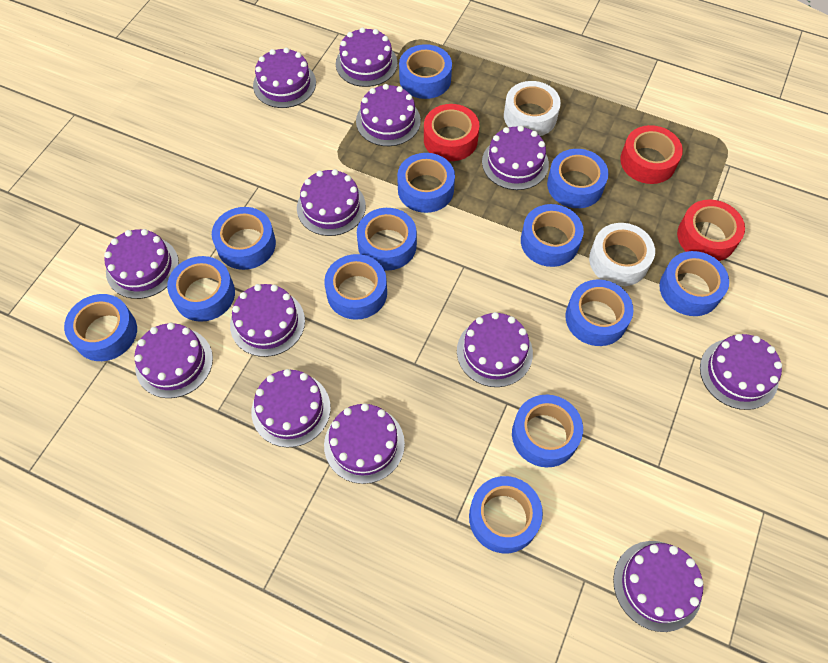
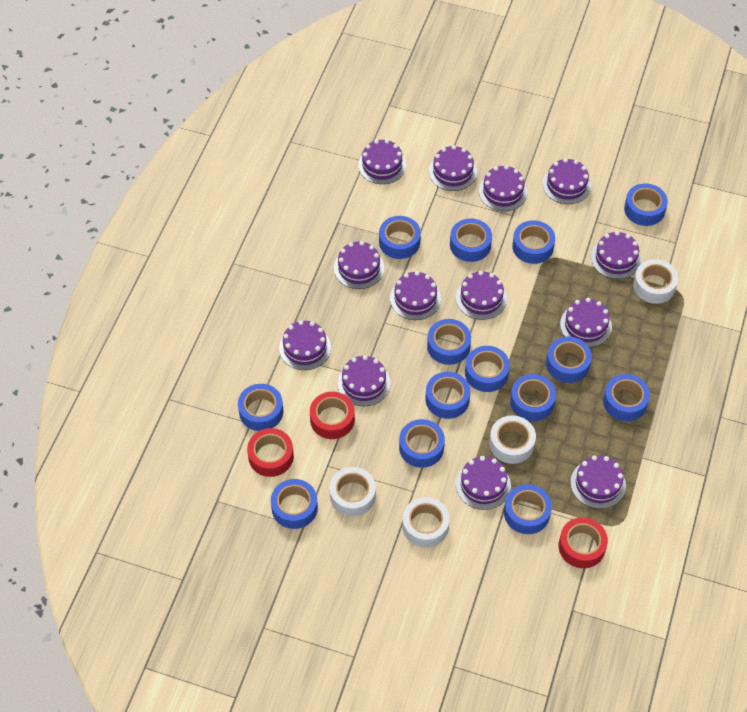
blue tape: [64,294,137,361] [167,256,235,322] [212,207,276,270] [324,254,387,320] [357,208,417,271] [397,153,455,213] [399,44,452,99] [469,476,543,553] [512,395,583,467] [521,204,584,267] [547,149,609,208] [565,279,633,346] [659,251,729,316] = 13 -> [238,384,283,431] [271,479,318,529] [379,216,421,259] [399,419,445,468] [425,372,470,419] [427,319,471,365] [450,219,492,262] [465,346,510,392] [504,484,552,534] [510,374,556,421] [512,220,555,264] [546,337,592,383] [603,374,650,421] [624,183,668,226] = 14
white tape: [504,81,561,136] [589,223,655,286] = 2 -> [330,467,376,516] [402,497,450,548] [489,415,536,464] [633,259,678,304] = 4

